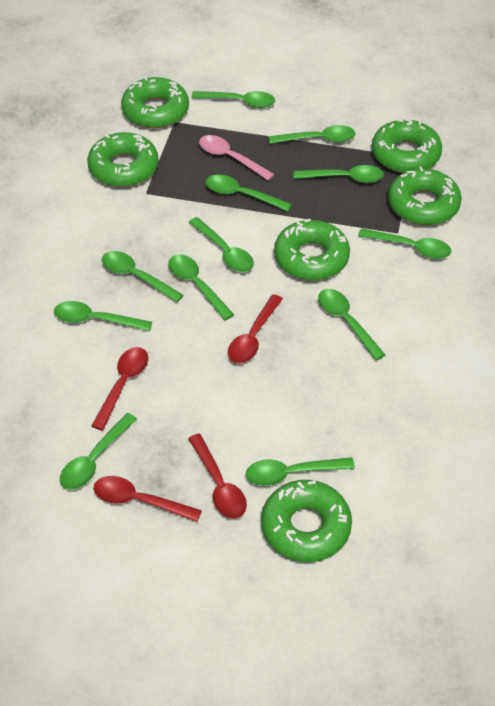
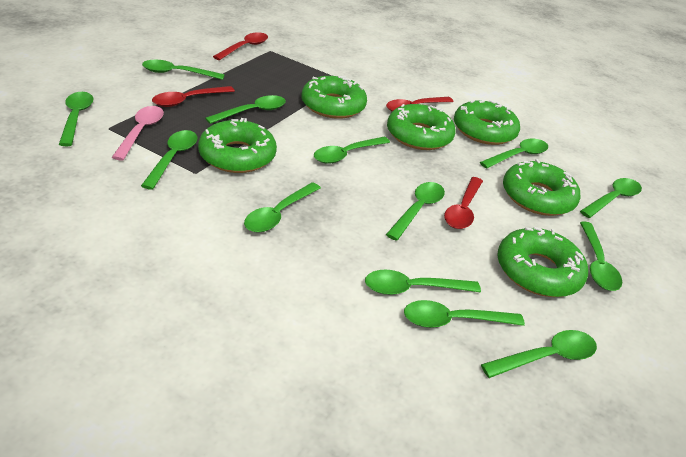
green spoon: [54,301,152,331] [60,413,137,490] [102,251,184,303] [168,255,234,320] [188,217,254,272] [191,91,275,108] [206,175,292,212] [246,457,355,486] [268,125,356,144] [294,165,384,183] [318,289,385,360] [358,229,451,259] = 12 -> [59,92,93,146] [141,130,197,190] [142,60,225,80] [205,95,286,124] [244,182,321,233] [314,137,390,164] [365,270,481,295] [386,182,445,241] [404,300,525,328] [480,139,548,169] [481,330,597,378] [580,178,642,218] [580,221,622,291] = 13

